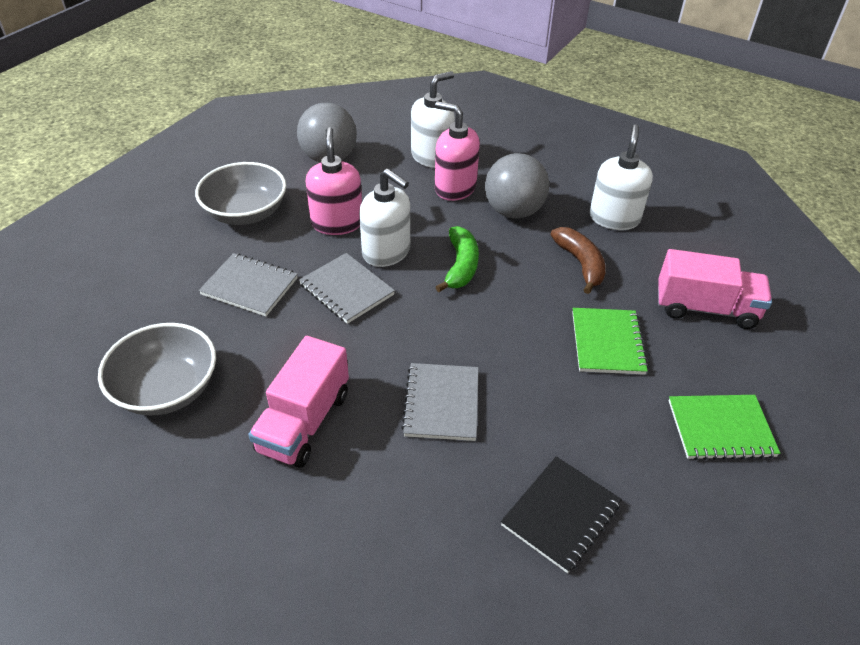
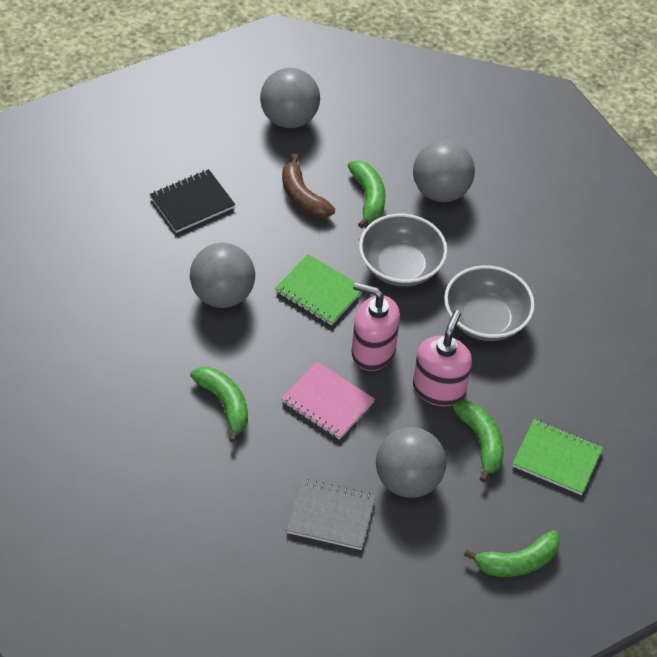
green banana: [436,226,479,292] = 1 -> [190,367,248,443] [348,160,385,228] [453,400,504,482] [464,530,560,577] = 4
grey ball: [297,103,357,163] [485,153,549,219] = 2 -> [190,243,255,308] [260,68,320,128] [376,427,446,498] [413,140,475,202] = 4
grey notebook: [199,253,298,316] [299,253,395,324] [401,363,479,441] = 3 -> [286,479,376,550] = 1
pink notebook: none = 0 -> [281,361,375,440] = 1
pink truck: [248,336,349,468] [658,249,772,329] = 2 -> none = 0
white soap dispenser: [359,169,410,267] [411,71,455,168] [590,124,653,230] = 3 -> none = 0

